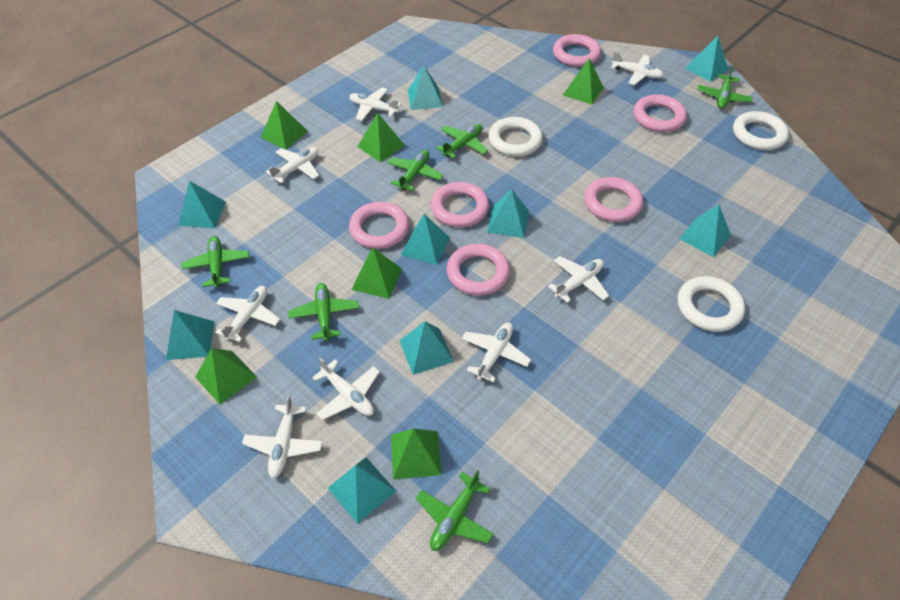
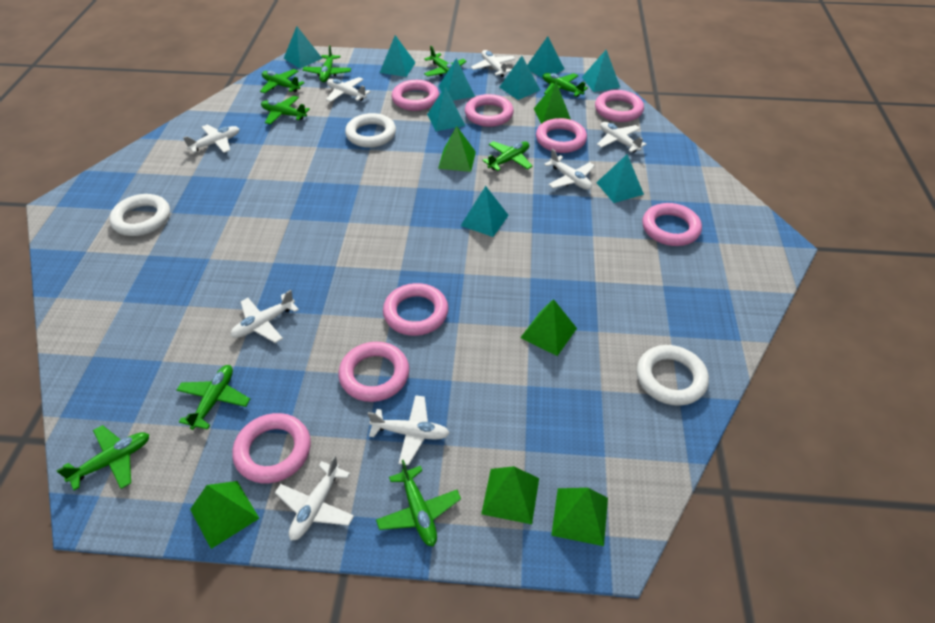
green plane: [182,236,249,288] [288,283,359,341] [387,150,444,191] [416,470,493,551] [436,124,488,159] [697,66,753,109] = 6 -> [56,425,149,490] [177,365,250,430] [260,69,305,94] [261,96,310,125] [303,45,351,82] [376,460,461,546] [424,46,467,77] [482,141,533,171] [543,73,588,97] = 9
pink ring: [349,202,409,249] [430,182,489,227] [447,244,510,296] [553,34,601,67] [584,177,643,222] [634,94,687,132] = 6 -> [232,413,311,483] [338,342,409,402] [383,283,448,336] [392,80,439,111] [465,94,514,127] [536,118,587,153] [595,90,644,122] [642,203,702,246] = 8

